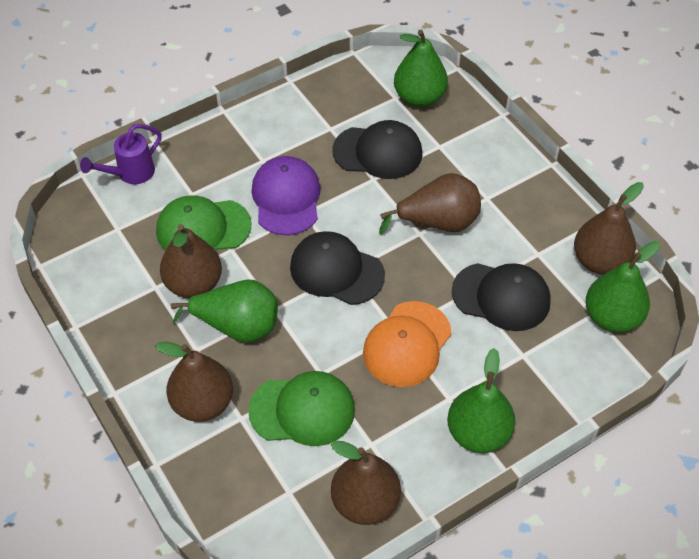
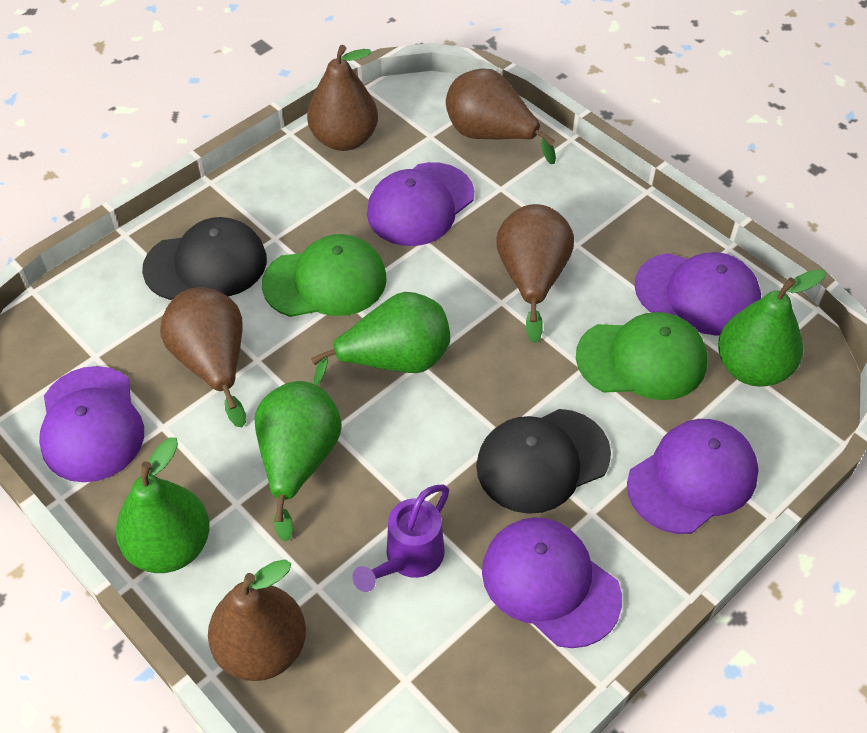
black cap: [290,231,385,305] [332,120,423,179] [452,263,551,331] = 3 -> [142,217,267,300] [476,409,611,514] = 2
orange cap: [363,301,452,387] = 1 -> none = 0
purple cap: [251,156,321,235] = 1 -> [39,366,144,482] [367,162,474,246] [482,517,622,648] [627,419,759,534] [635,252,761,336] = 5

